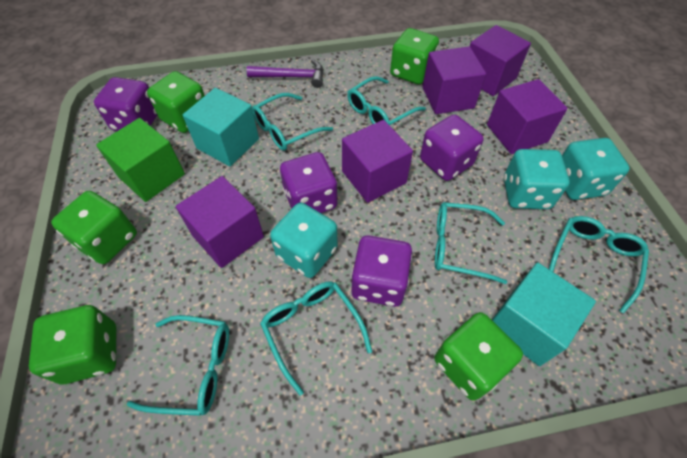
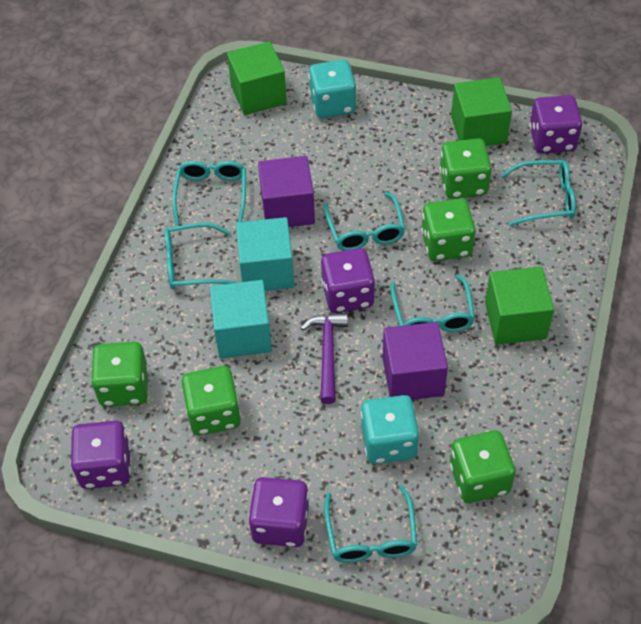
green cube: [96,118,185,202] = 1 -> [227,41,287,115] [451,77,512,146] [485,267,554,345] = 3
purple cube: [176,176,264,268] [342,120,413,203] [422,46,486,114] [470,25,531,96] [487,79,568,154] = 5 -> [258,156,315,227] [383,322,448,400] = 2
turquoise dice: [270,203,338,278] [504,149,570,209] [562,138,630,200] = 3 -> [308,59,356,118] [361,395,419,464] = 2

